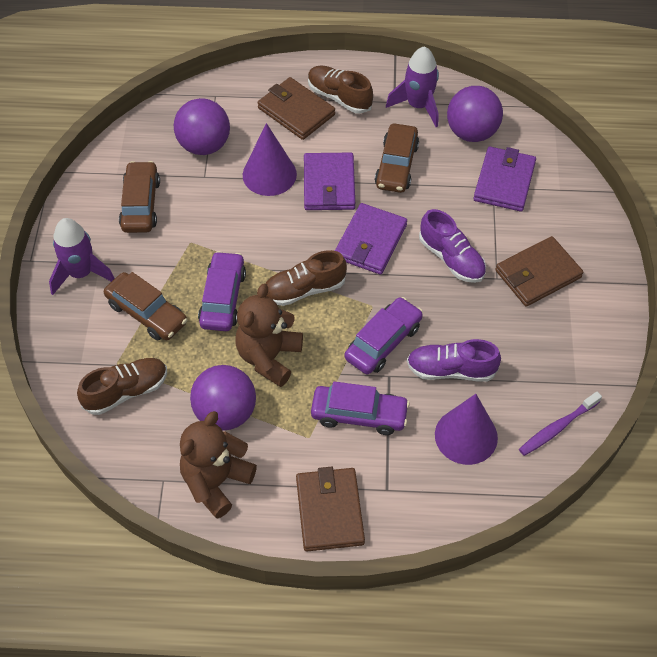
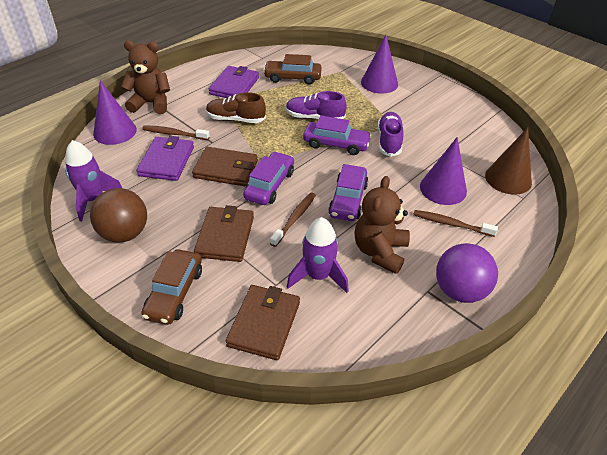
brown ball: none = 0 -> [90,188,147,242] = 1
brown car: [104,272,187,341] [119,161,160,233] [375,123,419,193] = 3 -> [141,249,202,325] [263,54,322,85] = 2
brown cone: none = 0 -> [485,127,532,195] = 1
brown shoe: [77,358,167,415] [265,250,347,306] [308,65,373,114] = 3 -> [206,92,266,123] = 1
brown toothbrush: none = 0 -> [142,125,210,140] [270,192,316,247] [413,210,498,237] = 3
purple ball: [174,98,230,155] [190,365,256,431] [447,86,503,142] = 3 -> [436,243,498,303] = 1
purple cone: [243,123,297,196] [435,394,498,465] = 2 -> [93,80,137,145] [361,35,398,93] [420,137,467,205] = 3
purple toothbrush: [519,392,602,456] = 1 -> none = 0
purple wallet: [304,153,355,210] [335,203,407,275] [473,147,536,212] = 3 -> [136,136,194,181] [208,66,259,98] = 2

